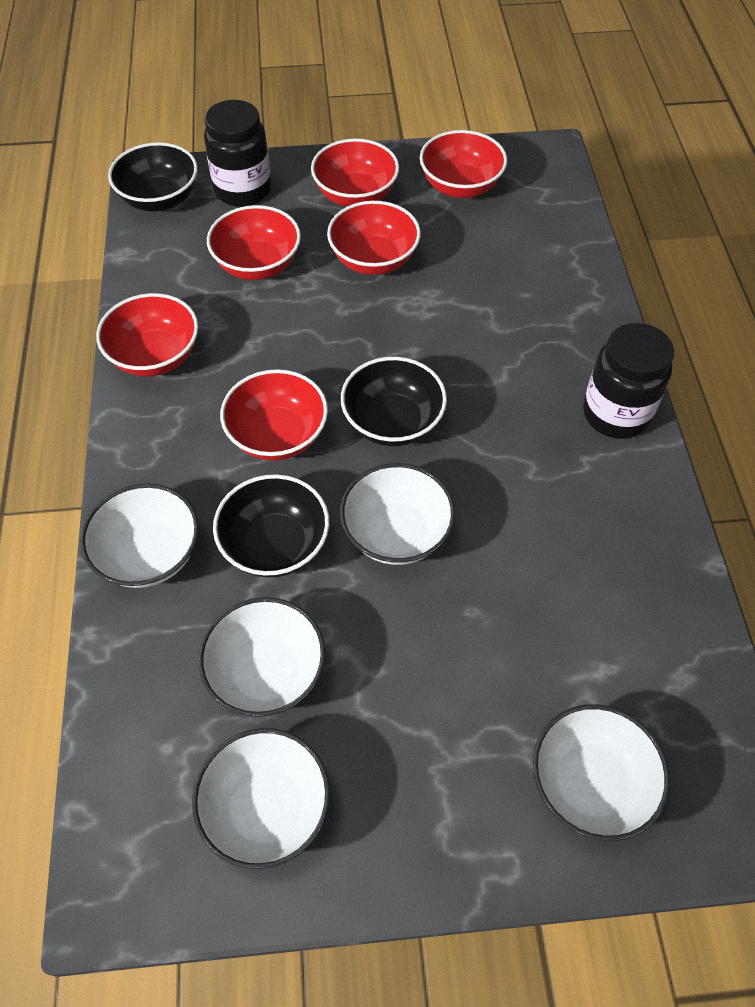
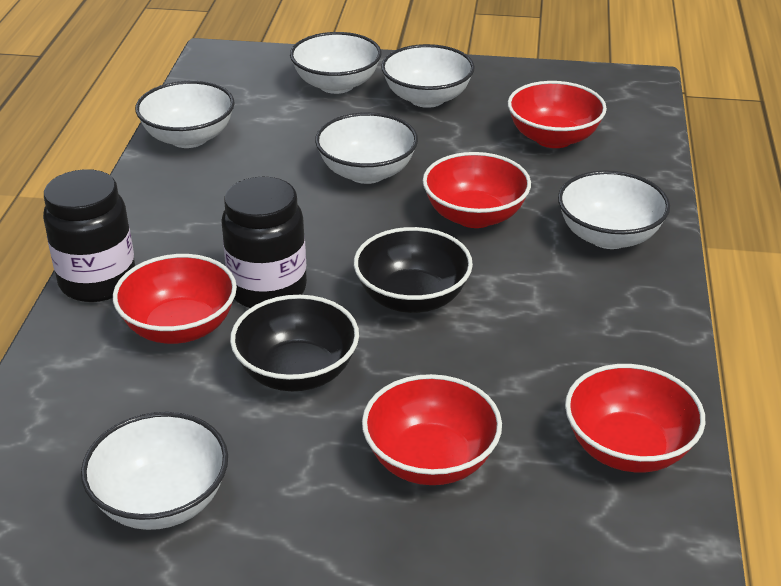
black bowl: [108,142,198,212] [213,474,329,578] [341,357,447,446] = 3 -> [230,295,359,391] [354,227,473,313] = 2
red bowl: [96,293,198,376] [207,205,301,280] [220,369,328,461] [311,138,399,206] [327,201,421,275] [420,130,507,198] = 6 -> [113,254,237,344] [362,374,502,485] [423,152,531,228] [508,81,607,148] [565,364,705,472] = 5
white bowl: [80,484,199,588] [192,728,330,869] [199,597,325,717] [340,463,455,565] [533,704,670,841] = 5 -> [81,412,228,530] [135,81,235,148] [290,32,381,94] [315,112,418,184] [381,44,475,108] [558,170,670,249] = 6

